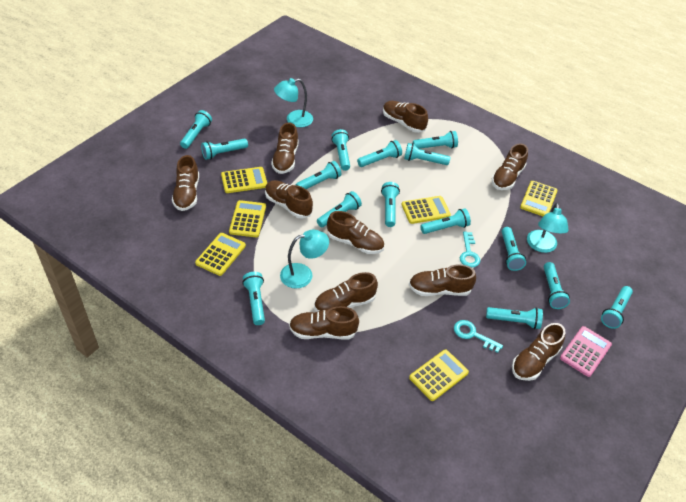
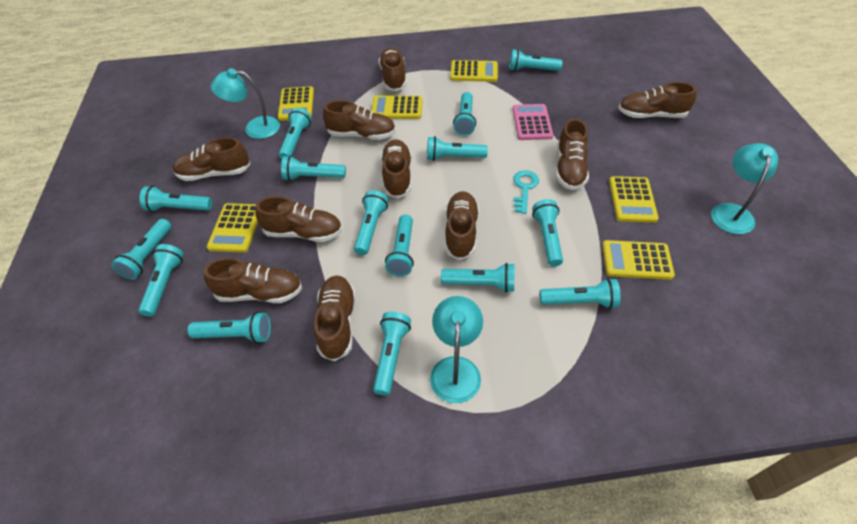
turquoise key: [454,320,503,353] [460,231,480,268] = 2 -> [513,170,539,214] = 1

